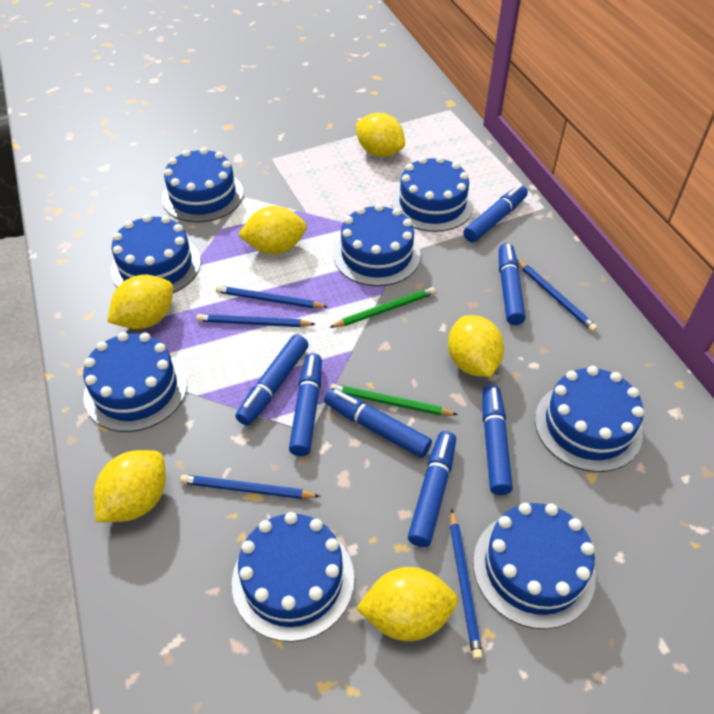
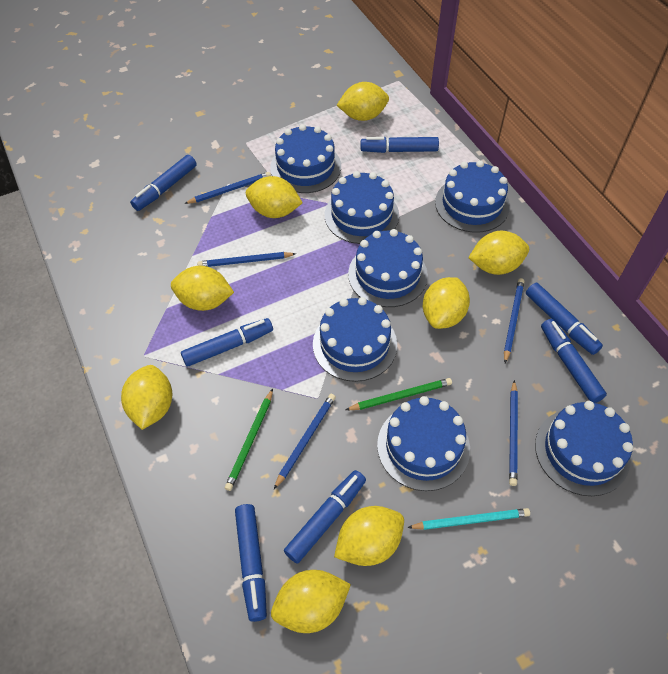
blue cake: [83,332,187,432] [111,214,201,293] [162,147,243,222] [232,512,354,642] [333,204,421,286] [392,156,474,232] [473,503,596,629] [535,366,644,472] = 8 -> [270,124,341,193] [313,297,397,382] [325,171,399,244] [348,229,428,307] [377,396,470,491] [435,160,510,233] [535,401,633,496] = 7
turquoise pencil: none = 0 -> [407,508,530,530] = 1
yellow lemon: [94,450,166,522] [107,275,173,329] [238,206,307,254] [356,113,405,157] [356,567,458,641] [448,315,504,377] = 6 -> [121,365,172,430] [171,266,234,311] [246,176,303,218] [271,570,351,633] [334,506,404,566] [337,82,389,121] [423,277,470,329] [468,231,529,275] = 8

